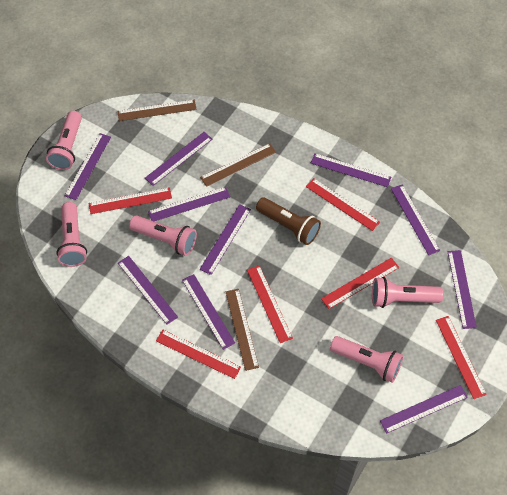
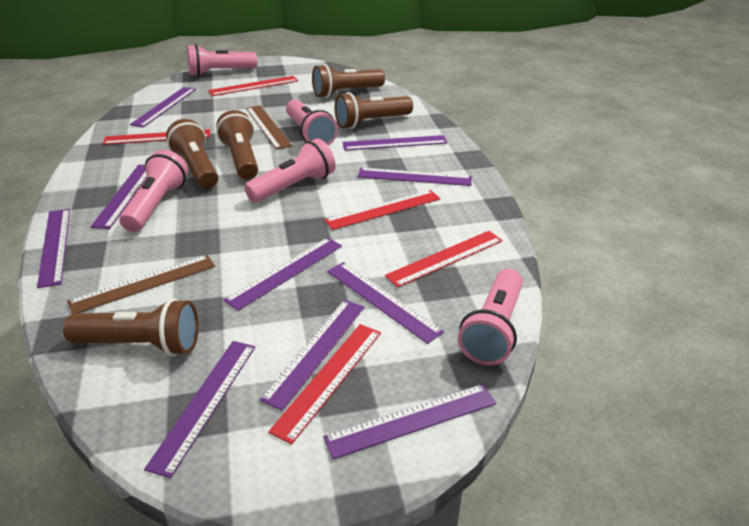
brown flashlight: [256,198,321,245] = 1 -> [63,298,199,356] [166,119,219,189] [216,110,258,180] [312,64,385,98] [335,92,413,129] = 5
brown ruler: [117,100,196,121] [200,143,276,187] [226,289,259,371] = 3 -> [67,255,215,314] [246,105,292,150] = 2
red ruler: [89,187,172,214] [156,330,241,379] [247,265,293,343] [306,178,380,231] [321,258,399,309] [436,316,487,399] = 6 -> [103,129,210,145] [208,76,298,96] [268,324,381,444] [324,190,440,230] [385,231,503,287] = 5

